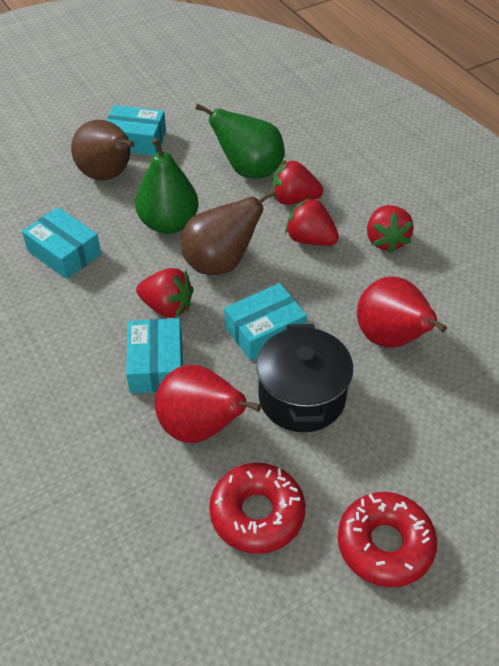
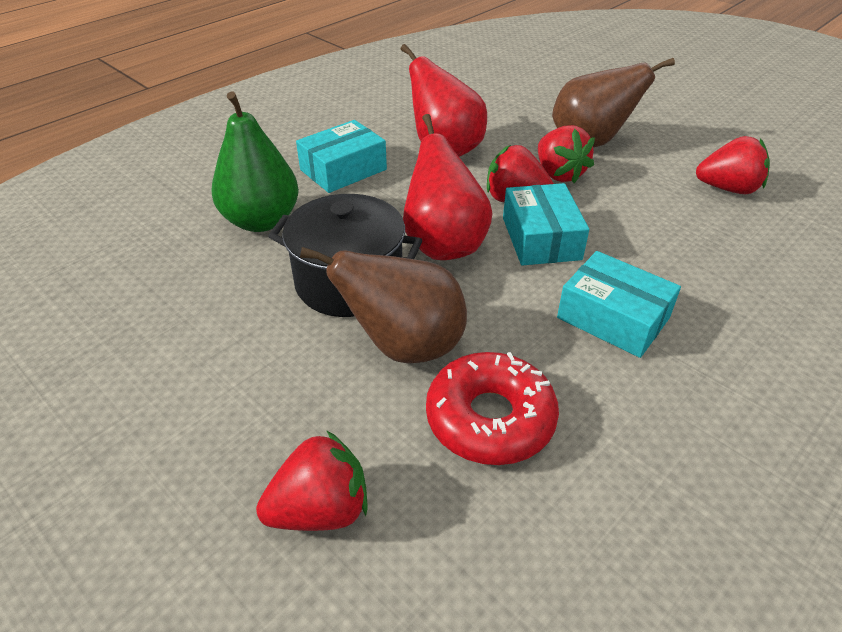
green pear: [135,138,199,234] [196,104,285,178] = 2 -> [211,91,299,232] = 1
red donut: [209,463,305,554] [338,492,437,587] = 2 -> [426,352,559,465] = 1
turquoise box: [22,207,101,279] [106,105,166,156] [126,318,183,393] [224,283,307,361] = 4 -> [296,120,387,193] [503,183,589,266] [557,251,681,358] = 3

